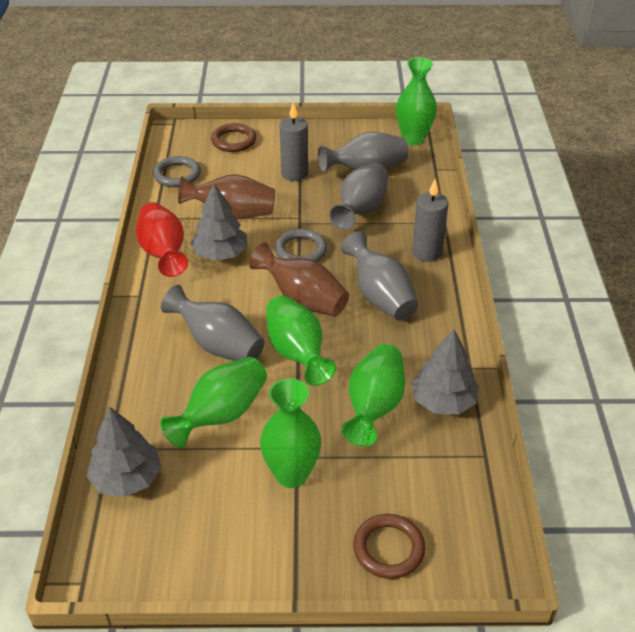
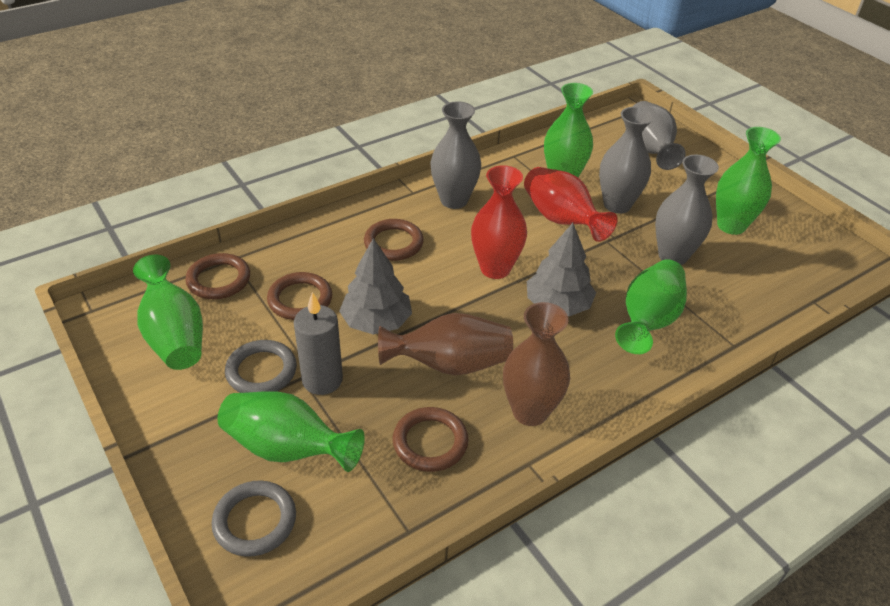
brown ring: [211,123,256,152] [353,514,425,579] = 2 -> [185,253,250,299] [267,272,332,320] [364,219,424,261] [393,407,469,472] = 4
grey candle: [280,102,308,181] [412,179,448,262] = 2 -> [294,292,343,395] = 1
grey tree: [87,406,161,497] [190,184,248,261] [411,329,479,415] = 3 -> [339,238,412,335] [527,223,596,316] = 2
red vase: [136,202,188,277] = 1 -> [471,165,527,279] [524,167,617,242] = 2

